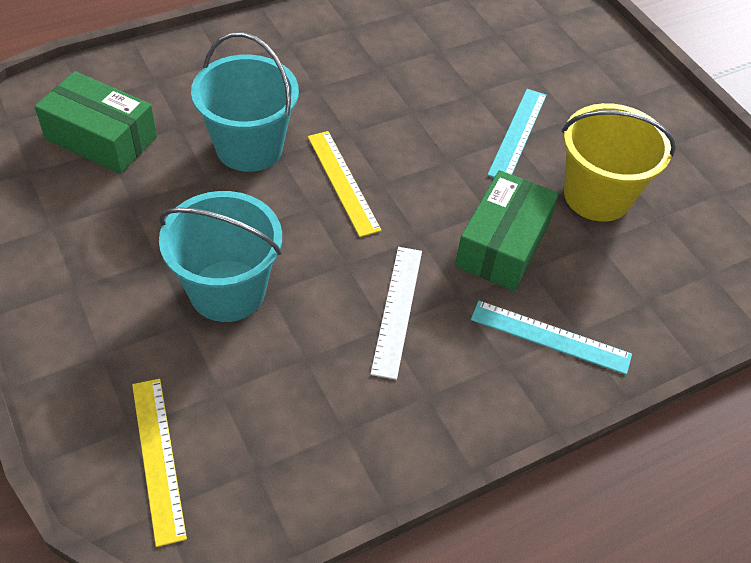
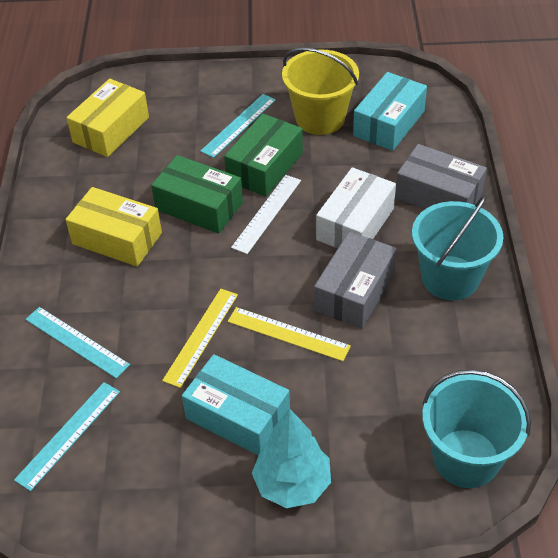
grey box: none = 0 -> [314,232,397,329] [395,144,487,209] = 2
turquoise box: none = 0 -> [182,354,290,456] [353,72,427,151] = 2
turquoise ruler: [471,301,632,375] [487,89,547,178] = 2 -> [14,382,120,491] [25,307,130,379] [200,94,276,158] = 3
turquoise tree: none = 0 -> [252,408,331,508] = 1
white box: none = 0 -> [316,167,396,249] = 1
yellow box: none = 0 -> [65,187,162,267] [66,79,149,157] = 2

